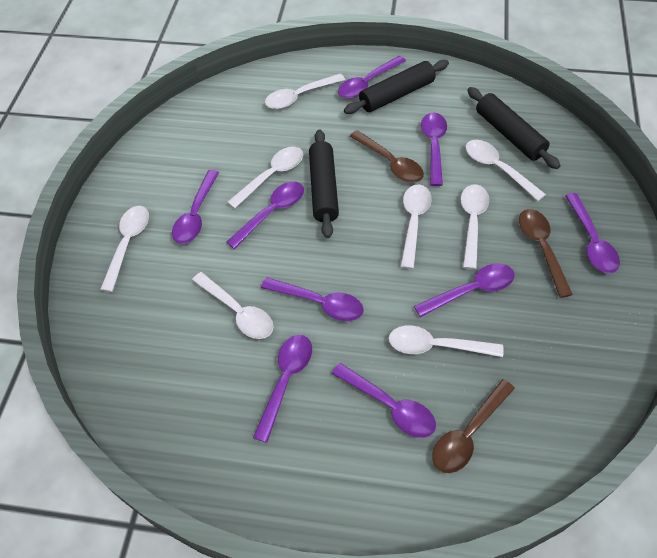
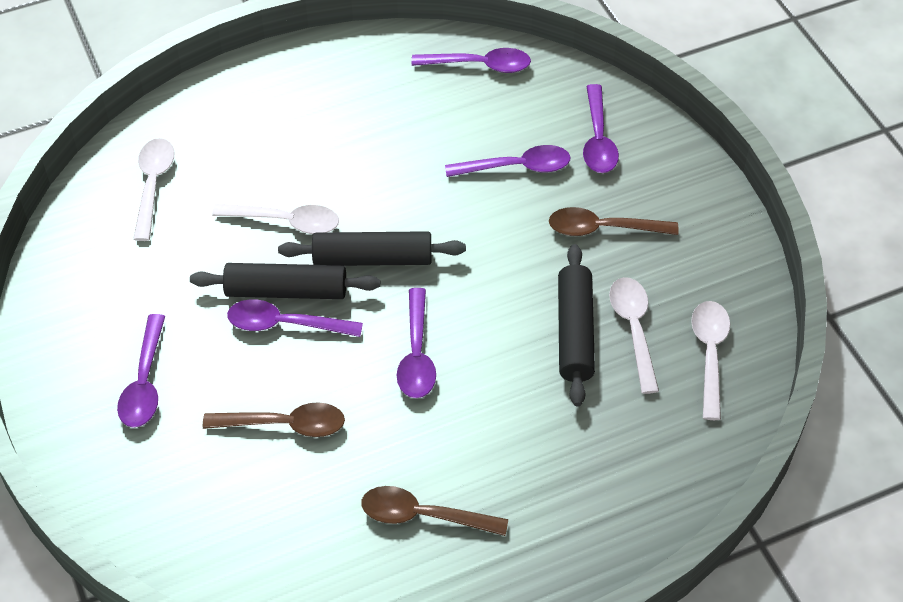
purple spoon: [172,170,219,244] [226,181,304,249] [253,335,312,443] [261,277,364,321] [332,363,436,438] [338,56,406,99] [414,263,515,317] [421,112,447,186] [565,193,620,273] = 9 -> [117,314,165,428] [227,299,363,337] [397,288,436,398] [411,48,531,73] [445,145,571,177] [583,84,619,173] = 6
white spoon: [100,206,149,292] [192,272,274,339] [227,147,303,209] [265,73,345,109] [389,325,504,357] [400,185,431,269] [461,184,489,270] [465,140,546,201] = 8 -> [133,138,174,241] [212,203,339,234] [609,277,659,394] [691,301,730,420] = 4

